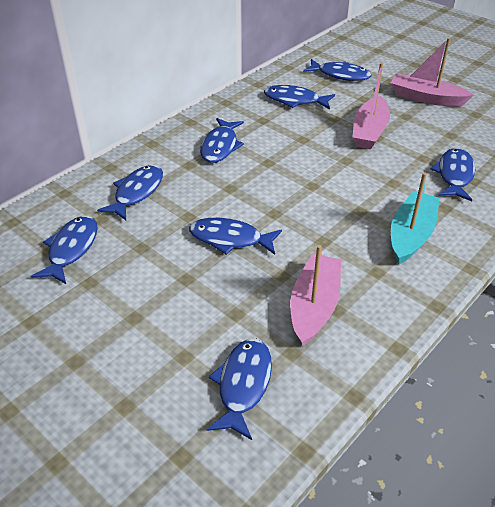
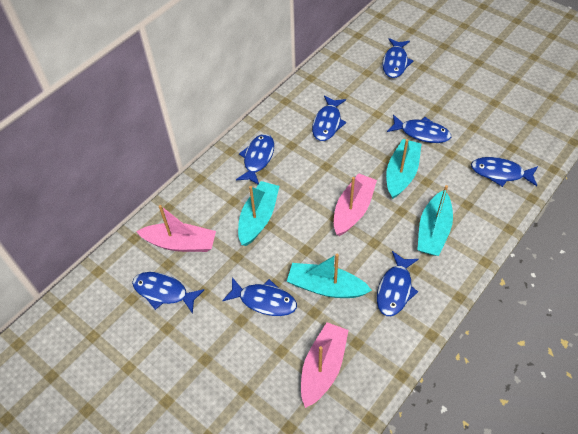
turquoise boat: [391,172,439,265] = 1 -> [238,181,279,246] [287,254,372,298] [386,139,421,199] [417,185,453,256] = 4

